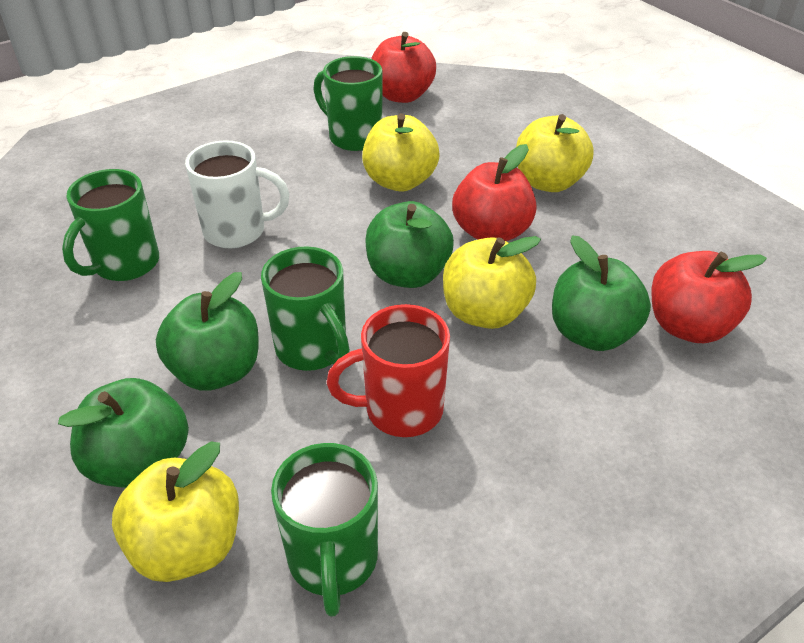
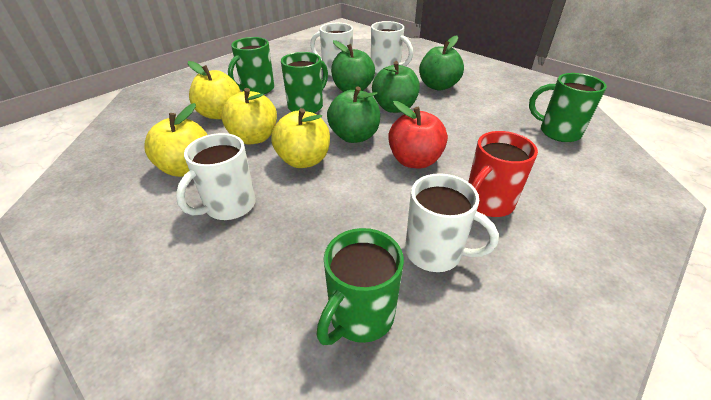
red apple: [371,32,436,103] [452,144,537,241] [651,251,767,343] = 3 -> [388,101,448,168] = 1
white mug: [185,140,289,248] = 1 -> [176,133,256,220] [310,23,353,76] [371,21,413,74] [405,173,499,272] = 4

